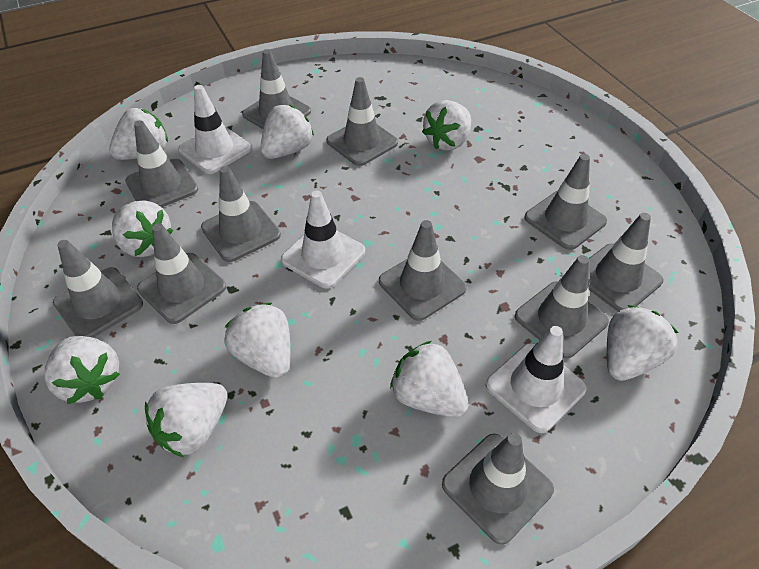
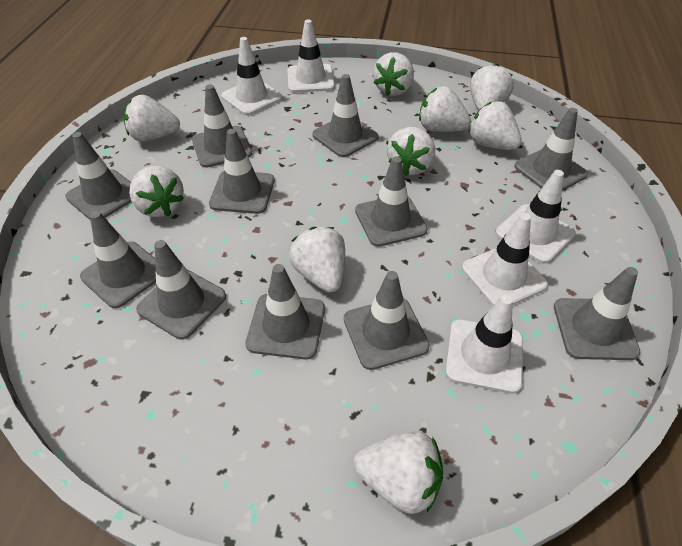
white traffic cone: [178,85,251,174] [281,190,365,289] [486,326,587,433] = 3 -> [221,37,282,115] [287,19,335,93] [445,295,523,394] [462,213,548,306] [496,170,575,264] = 5

